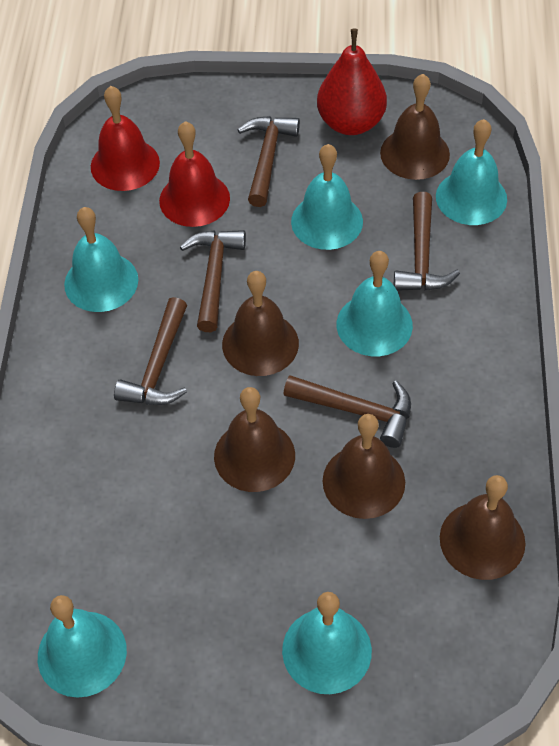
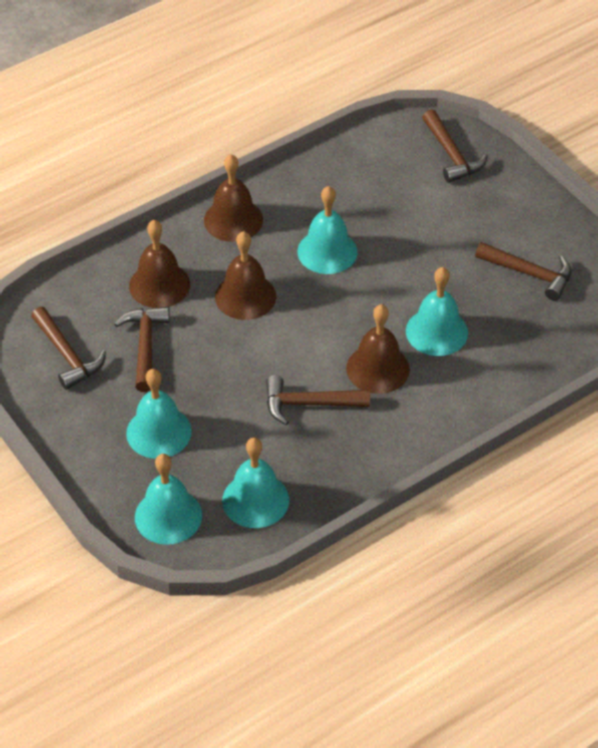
brown bell: [214,387,295,492] [222,271,299,376] [323,414,405,519] [380,74,450,180] [440,475,525,580] = 5 -> [129,220,190,308] [204,154,263,242] [215,231,276,320] [346,304,410,394] = 4
red bell: [91,86,160,191] [159,121,230,227] = 2 -> none = 0
red pear: [317,29,387,135] = 1 -> none = 0
turquoise bell: [38,595,127,698] [64,207,138,312] [282,592,372,694] [291,144,363,250] [337,251,413,356] [436,119,507,225] = 6 -> [126,369,192,459] [135,454,202,545] [222,437,289,528] [297,186,358,274] [406,267,468,356] = 5

